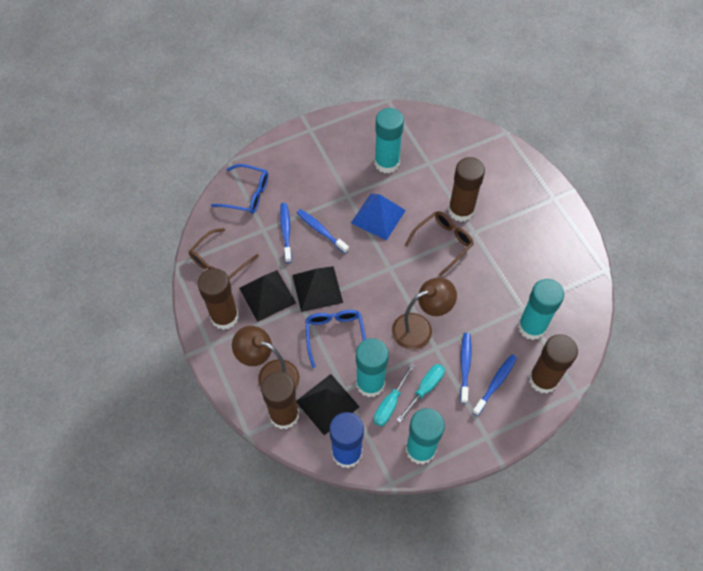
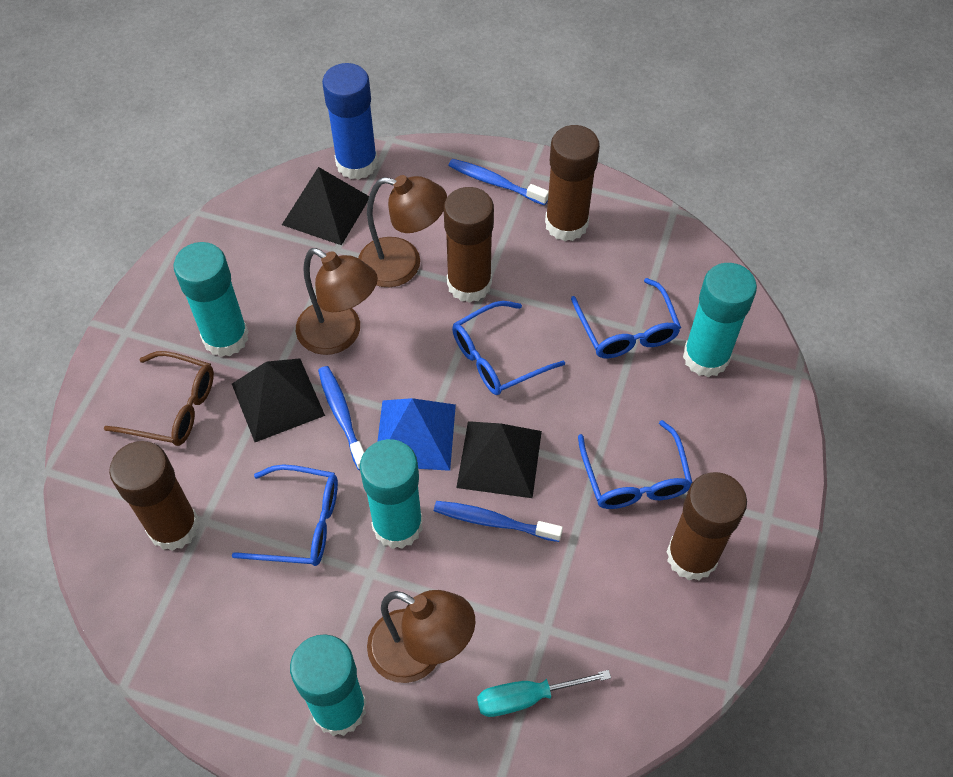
blue glasses: [211,164,268,214] [305,310,366,368] = 2 -> [232,464,338,566] [452,301,565,395] [571,278,681,358] [578,420,693,509] = 4
blue toothbrush: [280,203,292,263] [297,209,349,254] [460,333,471,403] [472,355,517,416] = 4 -> [318,366,364,470] [434,501,563,542] [448,159,549,205] = 3
brown glasses: [189,228,259,279] [405,211,474,276] = 2 -> [104,351,214,446] = 1
brown lamp: [232,326,300,390] [392,278,457,350] = 2 -> [296,248,378,355] [358,175,447,287] [367,590,475,683] = 3
turquoise screwdriver: [374,363,415,426] [397,364,445,422] = 2 -> [477,670,611,717] = 1

